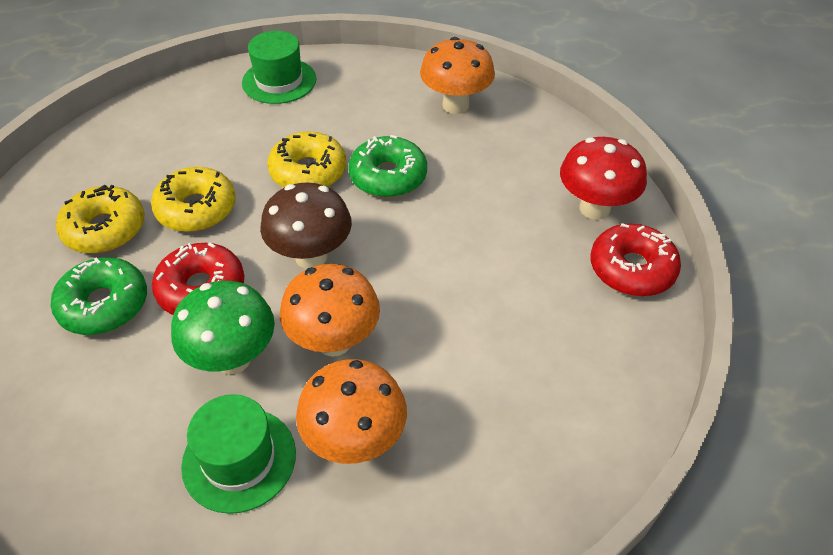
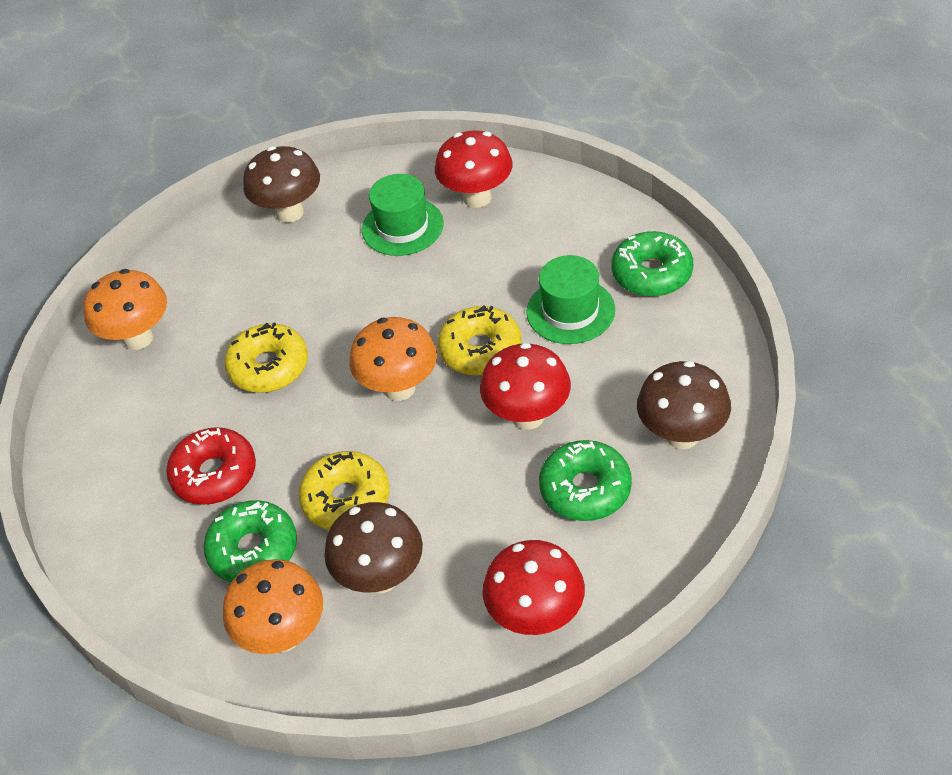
brown mushroom: [260,182,352,269] = 1 -> [243,146,320,223] [324,502,423,593] [637,361,731,449] = 3
green donut: [51,257,147,335] [348,135,427,198] = 2 -> [203,500,297,582] [539,440,632,521] [611,231,693,297] = 3
green mushroom: [171,281,275,374] = 1 -> none = 0
red donut: [152,242,244,315] [590,223,681,296] = 2 -> [166,427,256,505] = 1
red mushroom: [560,137,647,220] = 1 -> [435,130,513,208] [480,343,571,430] [482,540,585,635] = 3

